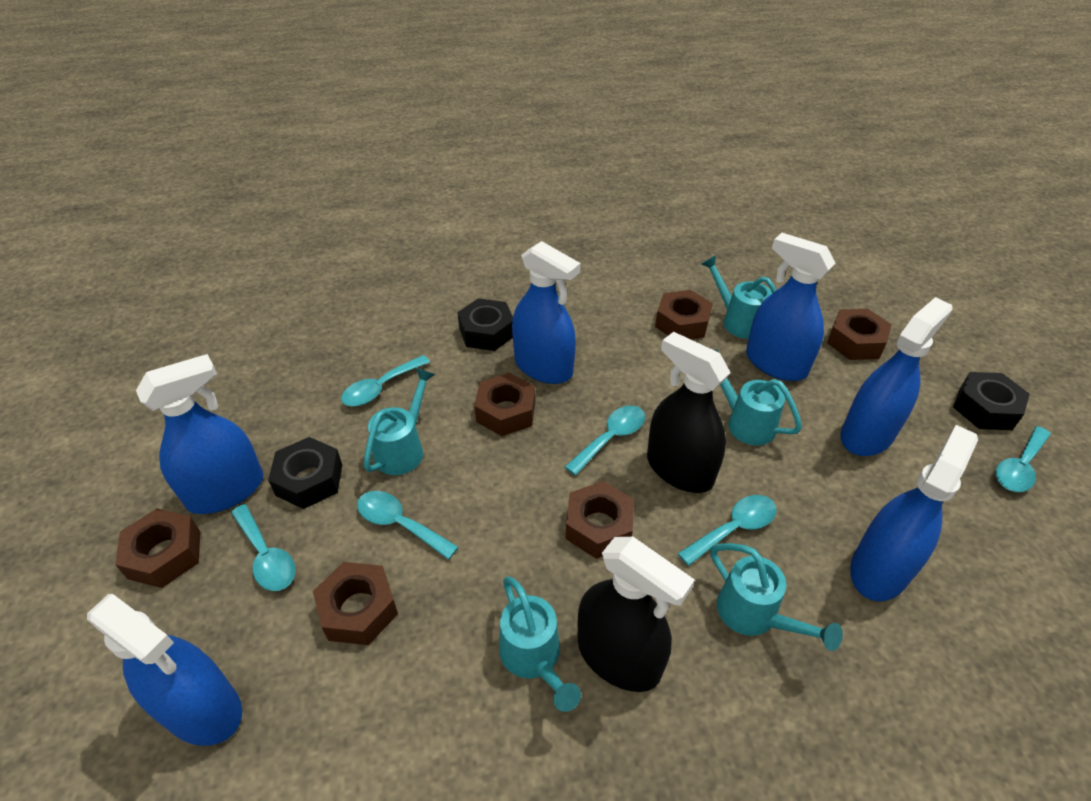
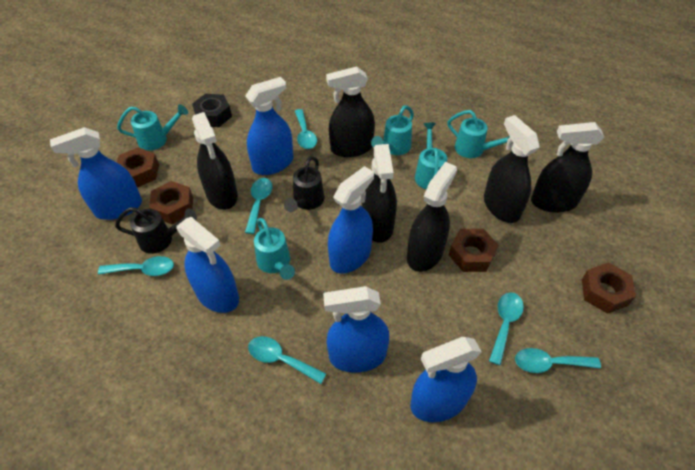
black nut: [268,437,342,509] [457,298,513,351] [953,372,1030,430] = 3 -> [192,94,232,127] = 1
black spray bottle: [578,537,695,692] [647,332,730,493] = 2 -> [192,112,238,210] [326,66,375,157] [362,144,397,243] [407,162,457,272] [484,115,540,223] [531,122,604,213] = 6
black watering can: none = 0 -> [115,207,197,254] [284,156,324,212] = 2
brown nut: [115,509,200,588] [313,562,398,645] [474,373,535,436] [566,481,634,559] [655,290,713,339] [827,309,892,360] = 6 -> [117,147,159,187] [149,181,193,225] [449,229,498,272] [582,262,636,314] = 4

